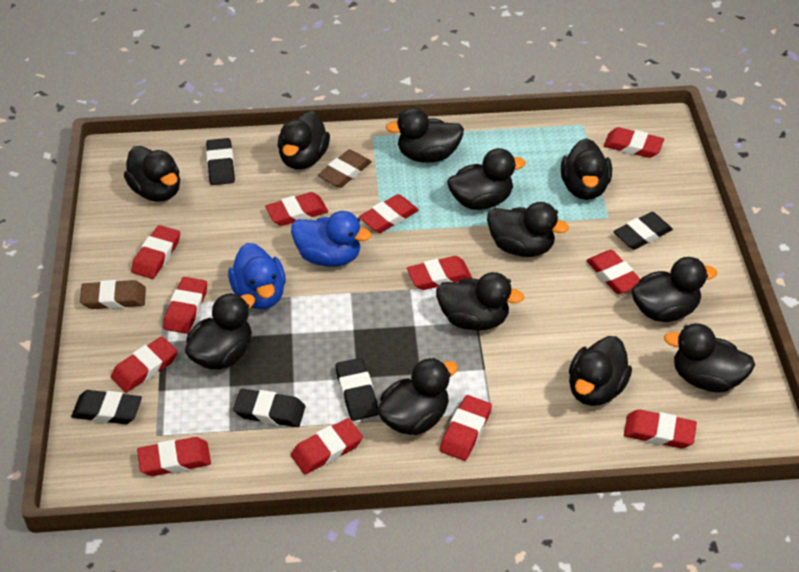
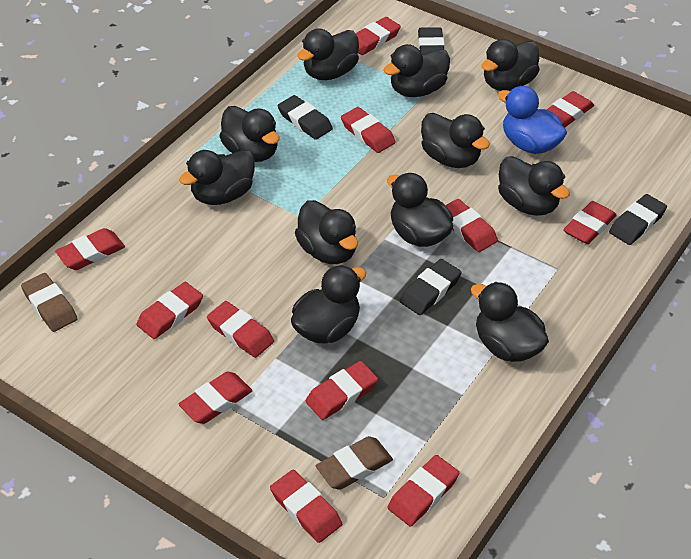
black duck: [124,146,180,202] [185,293,255,370] [277,111,330,170] [377,358,458,435] [385,107,464,163] [436,272,524,331] [447,148,526,210] [487,202,569,257] [561,138,612,200] [569,336,632,406] [631,257,717,322] [664,323,755,392] = 12 -> [179,150,255,205] [219,106,279,162] [291,265,366,344] [295,200,358,264] [297,29,359,80] [384,44,450,97] [387,173,453,247] [421,113,490,168] [471,282,549,362] [481,39,540,91] [498,156,570,216] = 11
black eraser: [71,390,142,424] [206,138,235,185] [233,389,305,427] [335,358,378,421] [614,212,673,250] = 5 -> [278,95,333,140] [400,259,462,315] [418,27,445,54] [609,194,667,245] = 4
blue duck: [228,243,286,309] [291,211,372,267] = 2 -> [498,86,567,154] = 1

